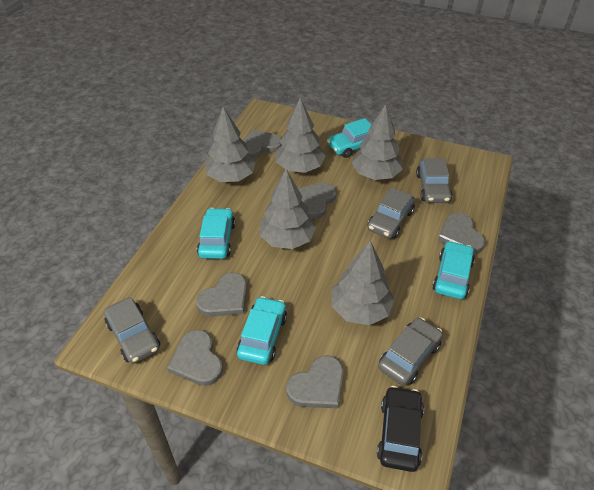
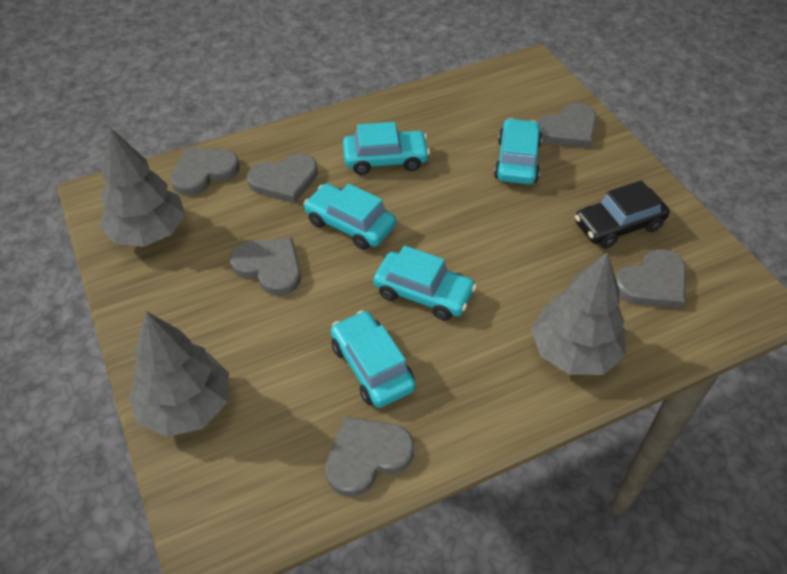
grey car: [104,298,160,364] [367,187,415,238] [378,317,443,386] [416,158,452,203] = 4 -> none = 0
grey tree: [204,107,256,182] [260,169,316,249] [276,97,326,173] [331,240,395,325] [351,104,403,180] = 5 -> [99,128,185,247] [129,311,229,437] [531,252,626,375] = 3
turquoise car: [197,208,235,259] [237,296,287,365] [327,118,372,158] [432,241,475,299] = 4 -> [304,184,396,250] [331,310,416,408] [343,122,430,175] [373,246,477,321] [494,118,542,185] = 5

